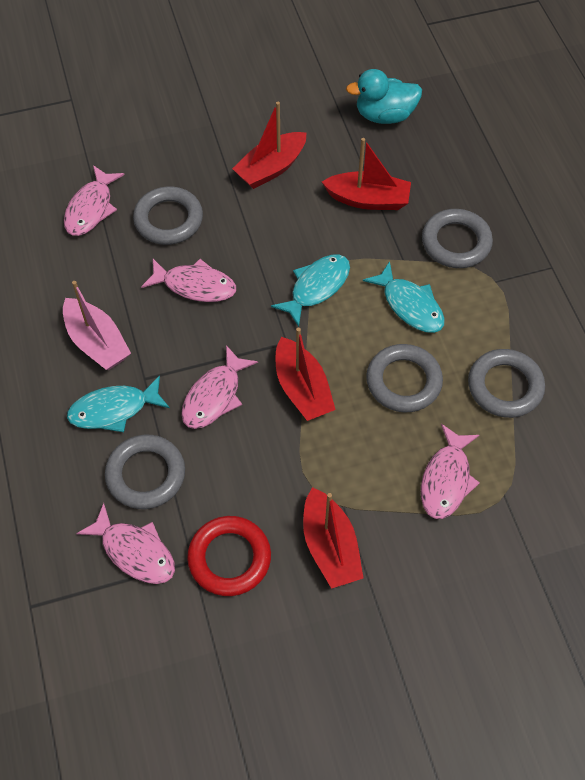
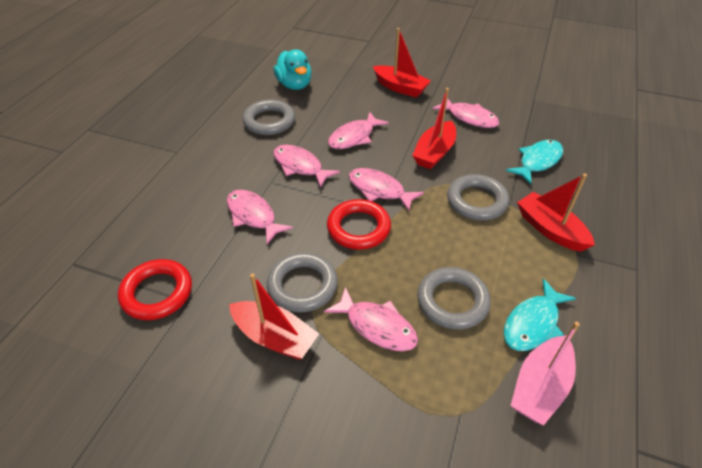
grey ring: [105,435,185,509] [133,186,203,245] [366,344,443,412] [422,209,493,268] [468,349,545,418] = 5 -> [243,100,295,135] [267,252,338,312] [417,267,491,330] [447,174,509,220] = 4
pink fish: [64,165,125,236] [76,503,175,584] [141,259,236,302] [181,345,258,429] [421,424,480,519] = 5 -> [227,190,293,244] [273,145,340,188] [324,287,418,351] [328,112,389,149] [349,168,424,211] [433,98,500,128] = 6
red ring: [187,516,271,596] = 1 -> [118,259,192,320] [327,199,391,250] = 2
turquoise fish: [67,375,170,432] [271,254,350,327] [363,261,445,333] = 3 -> [504,279,576,351] [506,140,563,184] = 2

